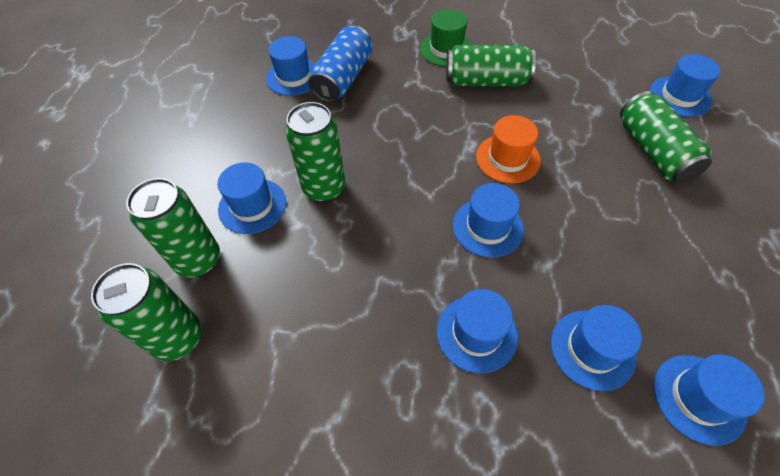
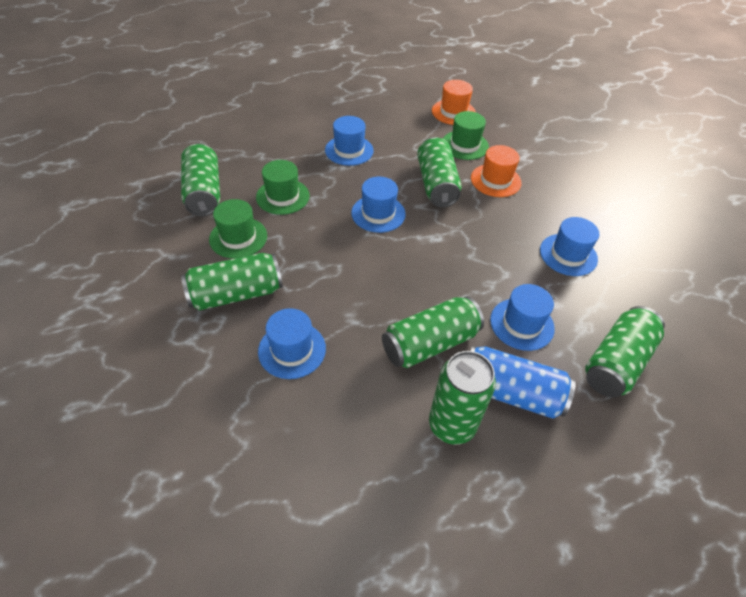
blue hat: [217,162,286,234] [266,36,316,96] [437,289,518,373] [453,183,524,258] [551,305,642,391] [650,54,721,117] [654,354,764,446] = 7 -> [258,308,326,379] [325,116,374,166] [351,177,406,233] [490,284,555,351] [540,217,599,276] = 5
green can: [91,263,202,361] [126,178,220,278] [285,102,345,202] [446,45,536,86] [620,91,712,183] = 5 -> [181,143,220,216] [181,253,283,311] [382,296,484,368] [417,137,462,207] [429,351,496,445] [585,306,665,397] = 6
green hat: [420,9,472,67] = 1 -> [209,199,267,259] [256,160,310,215] [443,111,489,160] = 3
orange hat: [476,115,541,183] = 1 -> [432,80,476,125] [471,145,522,197] = 2

